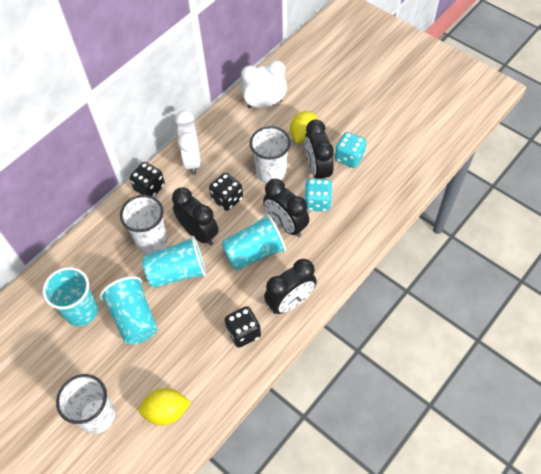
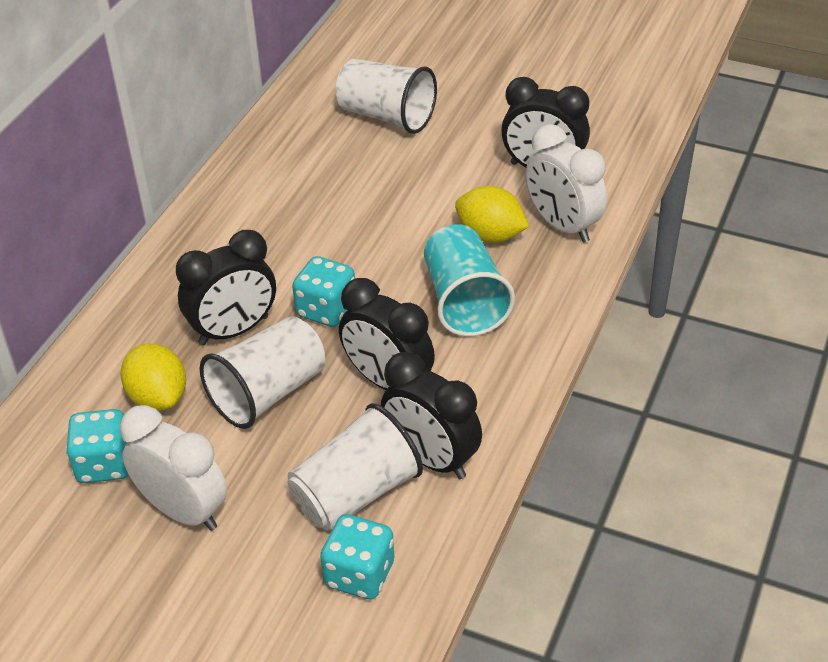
black dice: [130,162,165,197] [209,173,243,211] [225,306,261,348] = 3 -> none = 0
turquoise cup: [42,267,98,326] [100,276,158,345] [142,236,206,288] [222,214,286,270] = 4 -> [424,224,515,336] = 1
turquoise dice: [304,178,332,212] [335,132,366,168] = 2 -> [66,409,129,483] [292,256,355,327] [320,514,394,599] = 3

